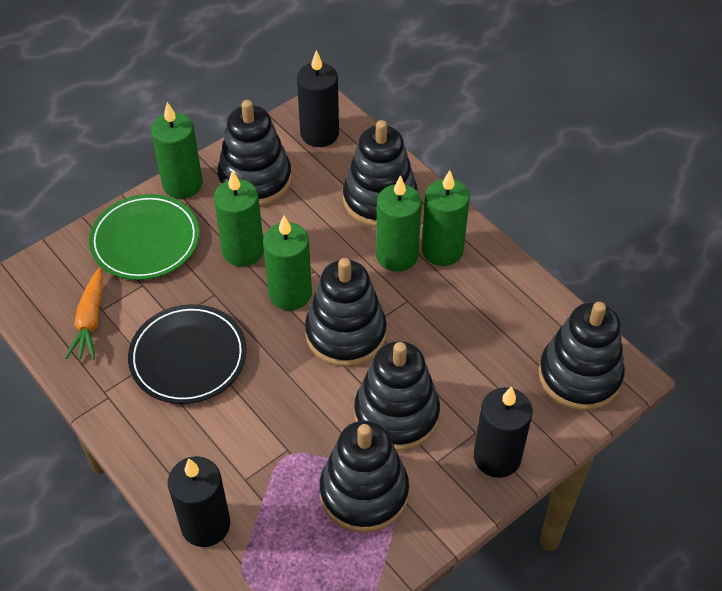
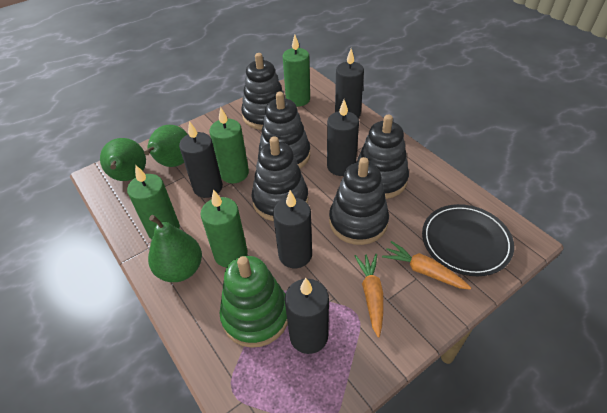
black candle: [168,456,230,547] [297,50,339,147] [474,386,532,478] = 3 -> [179,121,223,198] [273,190,312,268] [285,278,329,354] [327,100,359,176] [335,49,364,118] = 5
black stacking toy: [217,100,292,206] [305,258,387,367] [319,421,409,533] [343,120,417,227] [354,341,440,451] [538,302,625,411] = 6 -> [241,53,285,130] [252,136,308,221] [259,92,310,169] [329,157,389,245] [356,115,409,199] = 5
green candle: [151,102,203,199] [214,170,264,267] [263,215,312,310] [376,175,422,272] [422,170,470,266] = 5 -> [127,165,180,240] [201,189,247,268] [209,107,249,183] [283,35,310,107] = 4
green pear: none = 0 -> [100,138,146,181] [144,125,188,167] [148,215,202,282] = 3
green plate: [89,194,199,280] = 1 -> none = 0
green stacking toy: none = 0 -> [219,256,288,348] = 1
orange carrot: [65,268,103,360] = 1 -> [355,254,384,337] [382,241,471,290] = 2

